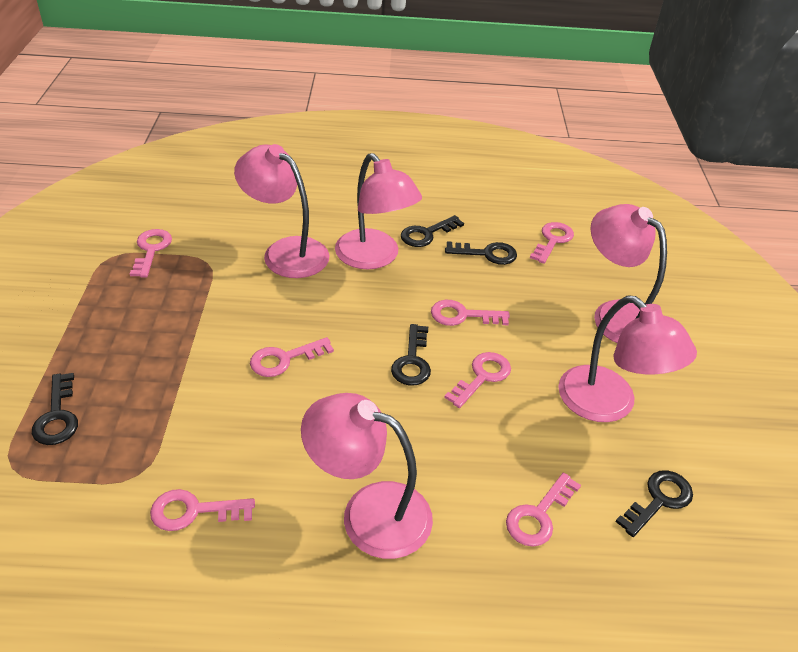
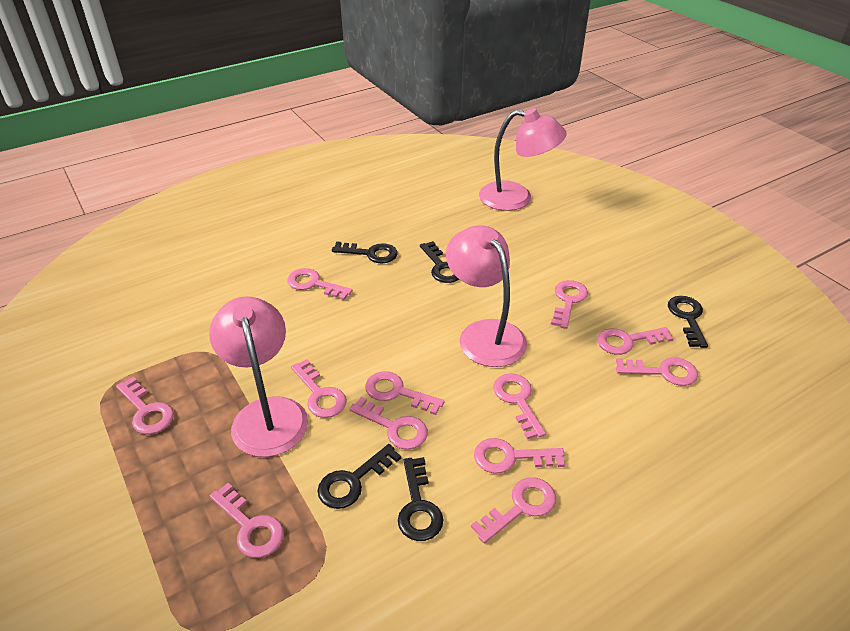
pink key: [130,229,172,278] [150,489,255,531] [250,337,334,377] [431,300,510,326] [444,352,511,408] [506,473,581,547] [530,222,574,264] = 7 -> [116,377,174,434] [210,483,284,558] [287,268,353,300] [291,359,347,418] [349,397,428,450] [365,371,445,415] [471,477,556,543] [474,438,565,474] [493,374,546,439] [551,280,588,329] [597,327,674,355] [616,357,698,386] = 12
pink lamp: [234,144,330,278] [301,393,433,559] [335,153,422,269] [558,296,697,422] [591,204,667,343] = 5 -> [209,296,308,457] [446,225,527,367] [479,108,567,211] = 3

